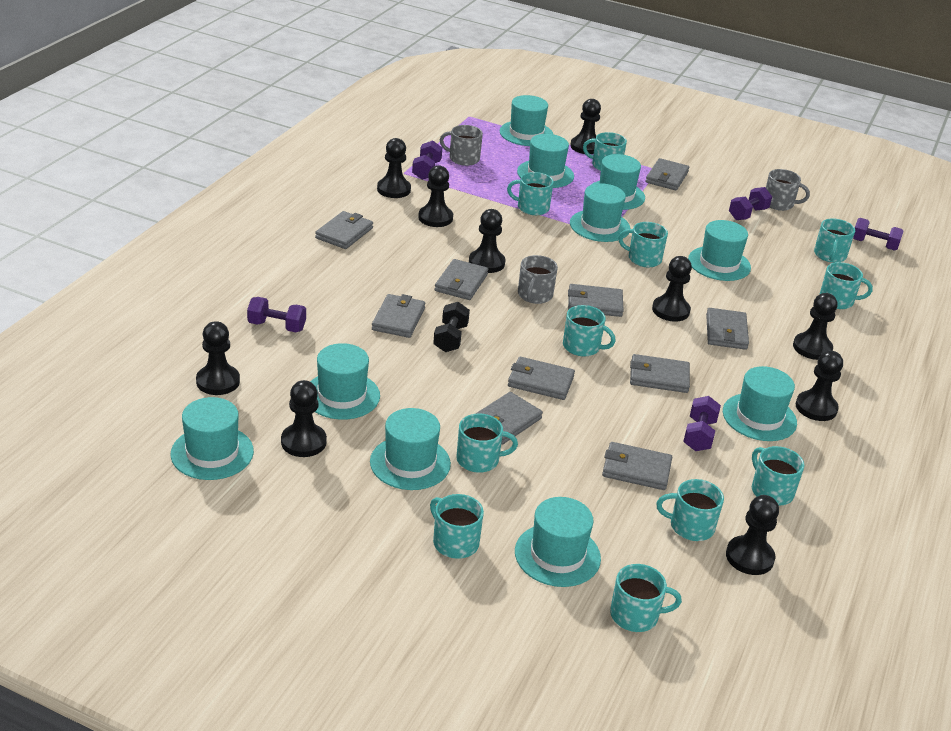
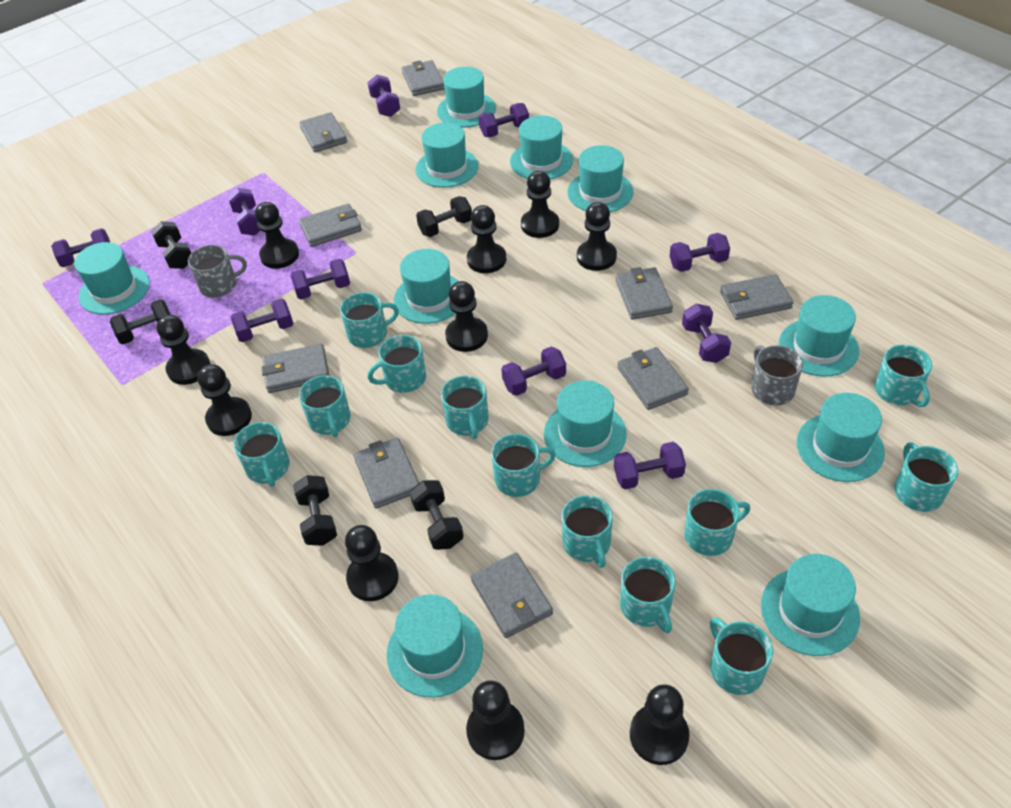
black dumbbell: [433,302,470,352] = 1 -> [110,299,171,344] [151,221,191,269] [293,475,337,546] [410,480,464,550] [416,196,472,237] = 5
grey mug: [440,125,483,166] [518,255,558,304] [766,169,810,211] = 3 -> [188,245,247,297] [751,345,803,406] = 2
grey wallet: [315,211,373,249] [372,294,425,338] [435,259,488,300] [475,392,543,445] [508,357,575,400] [568,284,624,317] [602,442,672,490] [630,354,690,393] [646,158,689,191] [706,308,749,350] = 10 -> [261,343,329,393] [299,112,347,152] [299,203,362,247] [354,438,419,509] [401,60,445,96] [471,553,553,638] [616,267,673,320] [617,347,689,410] [720,274,794,320] = 9
purple dumbbell: [247,297,306,332] [412,140,442,180] [683,396,721,451] [729,187,772,220] [853,218,904,251] = 5 -> [51,228,110,267] [228,188,260,236] [231,298,294,342] [290,259,350,299] [367,75,400,117] [479,103,529,137] [501,347,566,396] [614,442,686,489] [670,233,730,272] [682,304,731,363] = 10
turquoise hat: [171,397,254,480] [310,343,380,420] [370,408,451,490] [500,95,553,146] [515,497,601,587] [517,134,574,188] [570,183,630,242] [591,154,645,210] [688,220,751,281] [723,366,797,441] = 10 -> [74,242,150,315] [387,594,483,698] [394,249,458,324] [415,123,479,188] [437,67,496,128] [510,115,573,180] [544,380,627,467] [567,145,634,212] [761,554,860,656] [779,295,859,377] [797,393,885,482] = 11
turquoise mug: [430,494,484,559] [456,414,518,473] [507,172,554,215] [563,305,616,356] [583,132,627,171] [610,564,682,632] [618,222,668,267] [656,479,724,541] [752,446,804,505] [814,218,855,263] [819,262,873,309] = 11 -> [234,422,290,487] [299,375,351,437] [340,292,399,348] [368,335,426,393] [441,376,489,439] [491,434,556,497] [562,495,613,568] [620,557,675,633] [684,489,750,556] [710,617,773,695] [874,345,932,407] [894,442,958,512] = 12

